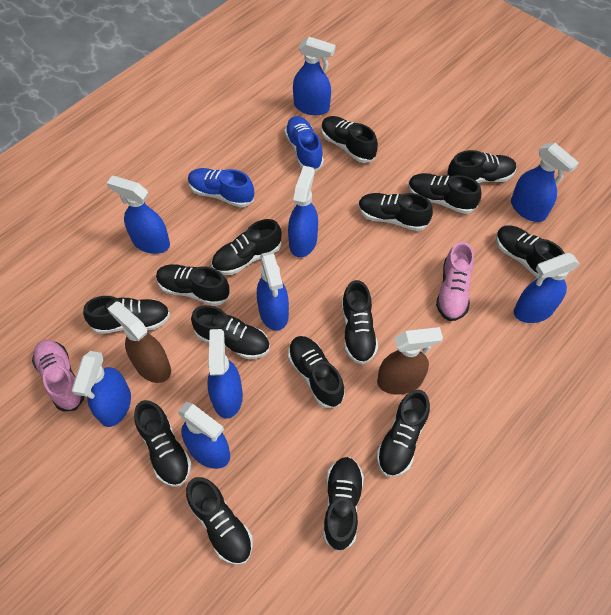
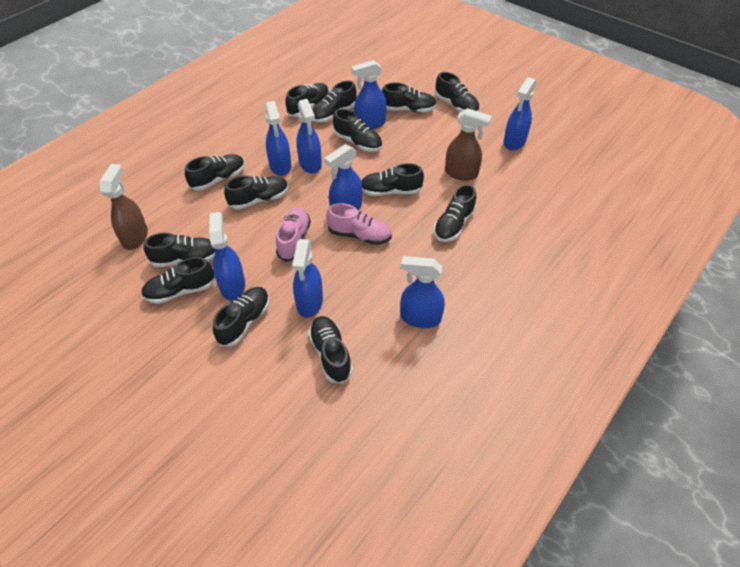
black shoe: [83,296,170,334] [134,400,192,487] [156,264,230,306] [186,477,253,565] [191,305,270,359] [212,219,282,275] [288,336,345,408] [321,116,378,163] [323,457,364,552] [341,280,378,364] [358,193,433,231] [376,390,430,477] [408,173,481,214] [447,150,517,183] [496,226,565,278] = 15 -> [141,257,215,304] [144,233,216,267] [185,154,245,191] [213,287,270,347] [224,175,289,210] [285,83,329,117] [308,316,353,384] [312,81,357,123] [333,109,382,152] [361,163,424,196] [382,83,437,112] [434,184,476,242] [435,72,479,112] = 13
blue shoe: [188,168,254,207] [284,116,324,172] = 2 -> none = 0
blue spray bottle: [72,351,131,427] [107,176,170,254] [178,402,230,469] [207,329,243,419] [257,251,289,331] [288,166,318,258] [293,37,335,115] [511,143,579,222] [514,253,580,323] = 9 -> [209,212,245,300] [266,101,291,176] [292,239,323,318] [296,99,322,174] [324,144,362,210] [351,60,387,130] [401,256,445,328] [503,77,536,151] = 8

